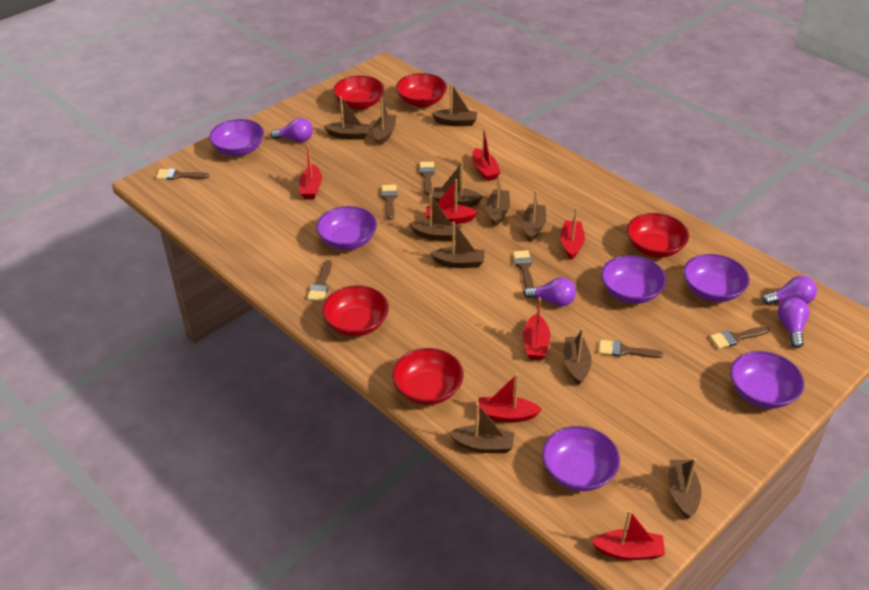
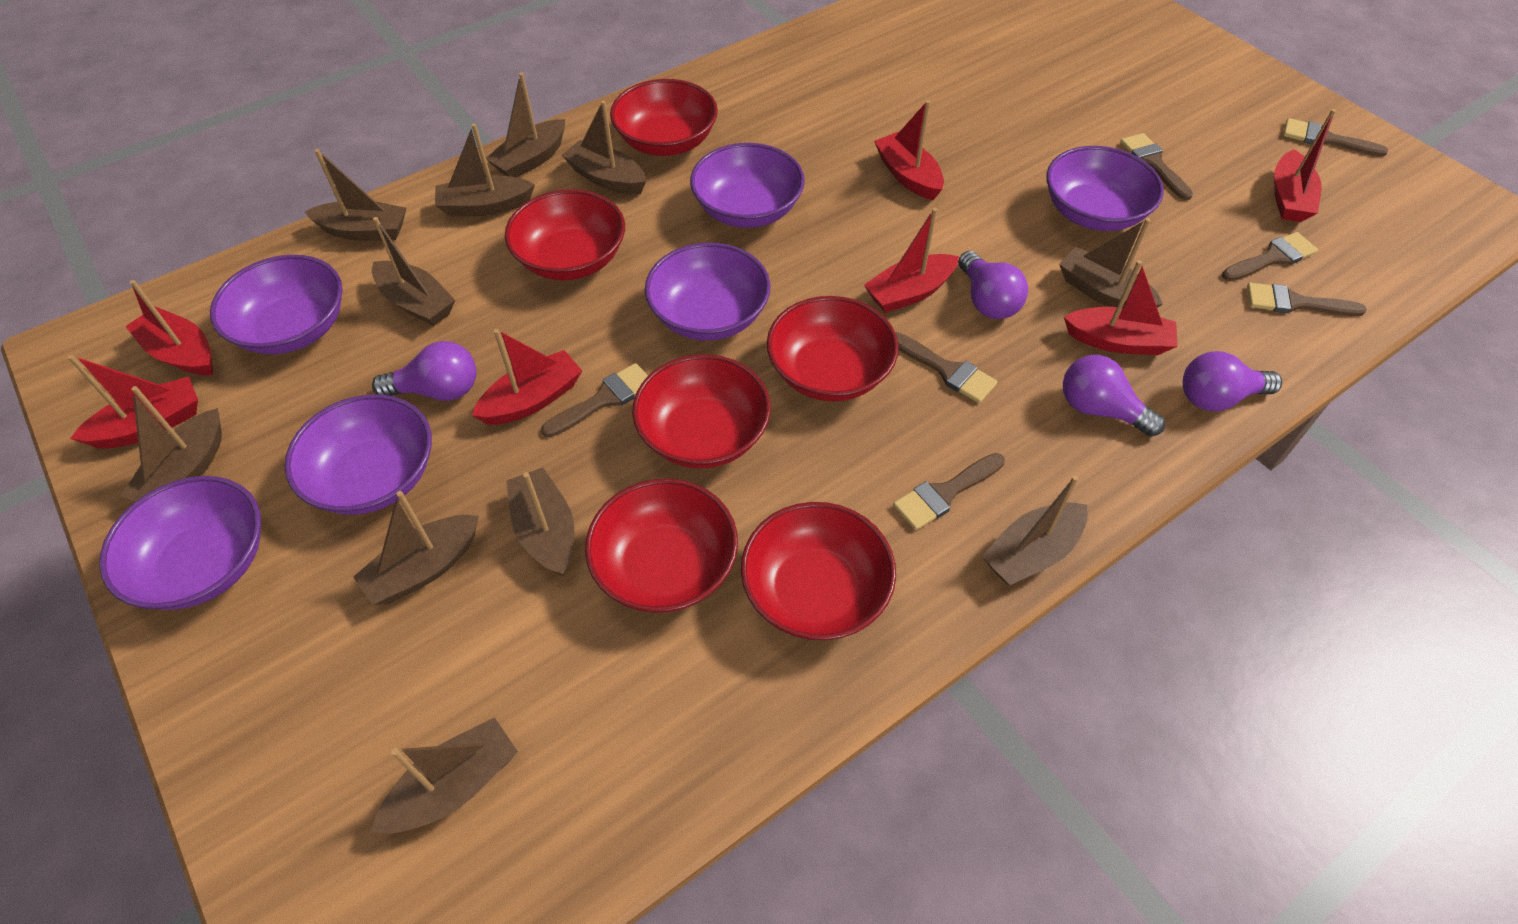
red bowl: [322,285,389,337] [333,75,384,110] [392,348,464,405] [396,73,447,107] [627,213,689,258] = 5 -> [505,189,625,281] [585,479,738,613] [610,79,718,156] [632,354,771,468] [741,502,896,640] [767,296,899,401] = 6

